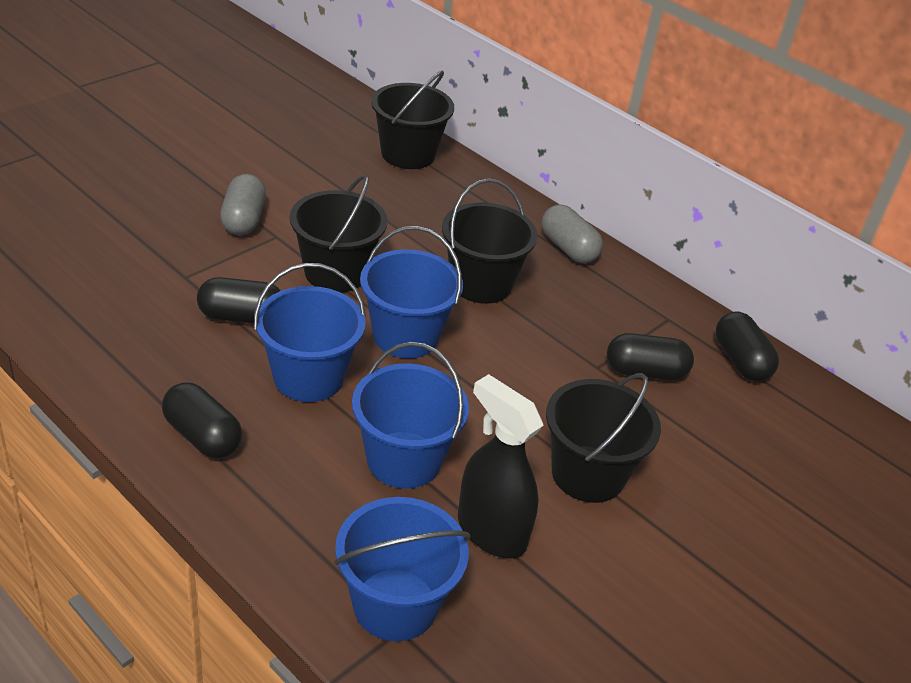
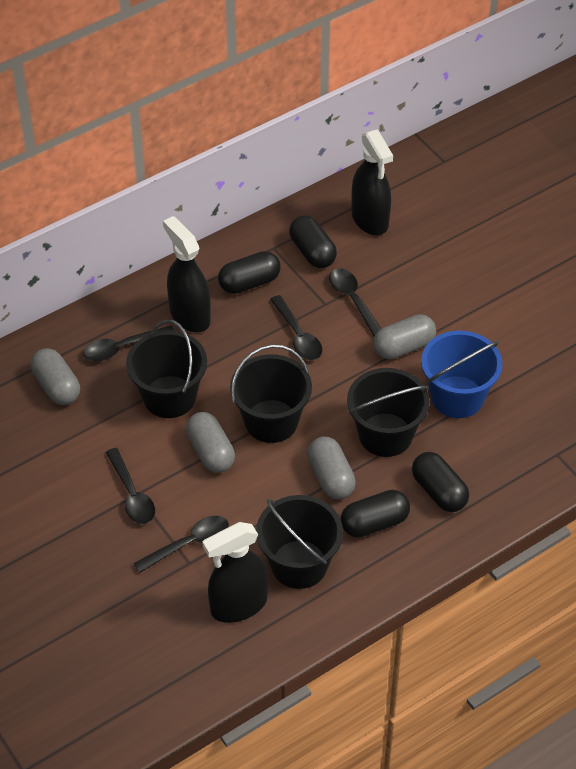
black spoon: none = 0 -> [83,326,174,361] [106,448,155,524] [134,516,229,573] [270,295,323,360] [329,268,382,337] = 5
black spray bottle: [458,374,543,558] = 1 -> [163,216,211,332] [202,522,268,623] [352,129,393,235] = 3
blue bucket: [254,263,366,402] [334,497,470,641] [352,342,469,489] [360,226,463,358] = 4 -> [421,331,502,418] = 1
grey capsule: [220,174,266,235] [542,204,603,263] = 2 -> [30,348,80,405] [186,412,235,473] [307,437,356,499] [373,314,436,359] = 4

